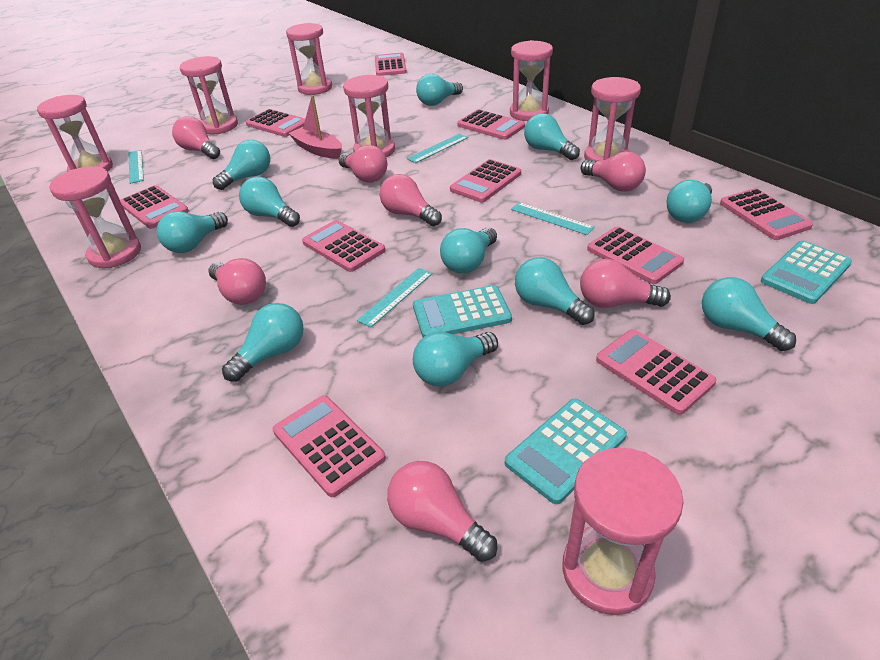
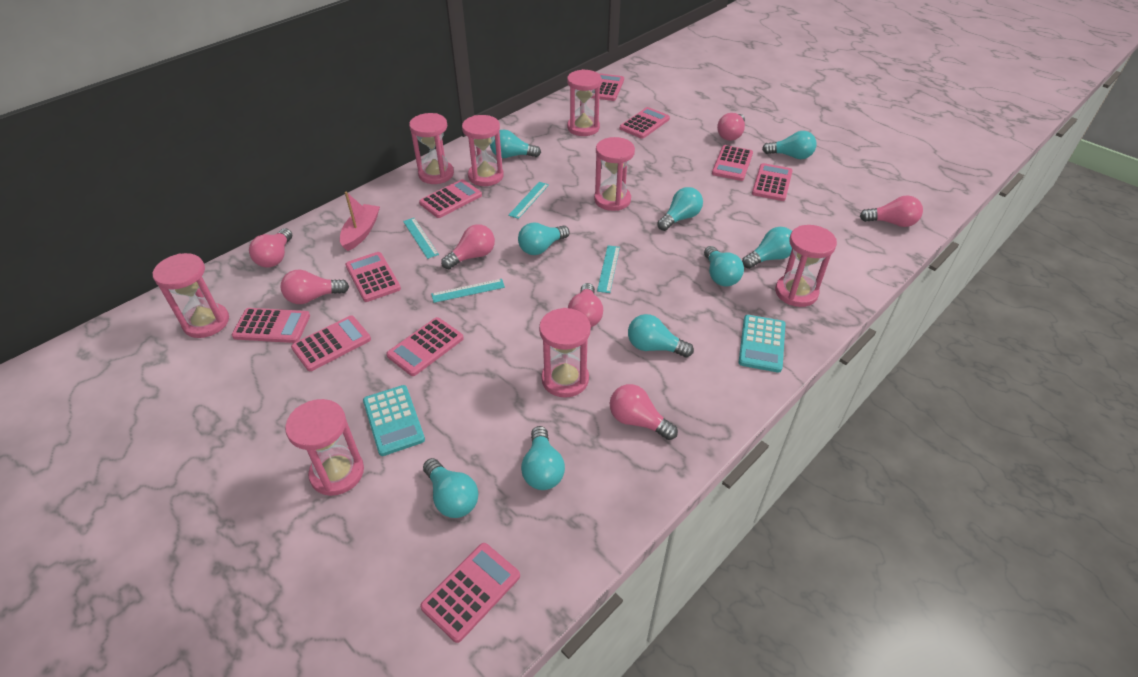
turquoise calculator: [413,285,512,337] [505,398,627,504] [761,241,852,304] = 3 -> [363,385,425,456] [739,315,785,373] = 2
turquoise light bulb: [157,211,228,253] [213,140,270,190] [222,303,303,382] [239,177,300,227] [413,332,498,387] [416,74,463,106] [440,227,497,273] [515,257,595,325] [524,113,580,160] [667,180,712,223] [702,277,796,351] = 11 -> [423,458,478,518] [490,130,541,158] [518,223,570,255] [521,426,565,490] [628,314,694,357] [657,187,703,231] [704,246,744,287] [742,227,792,269] [762,131,817,159] = 9

